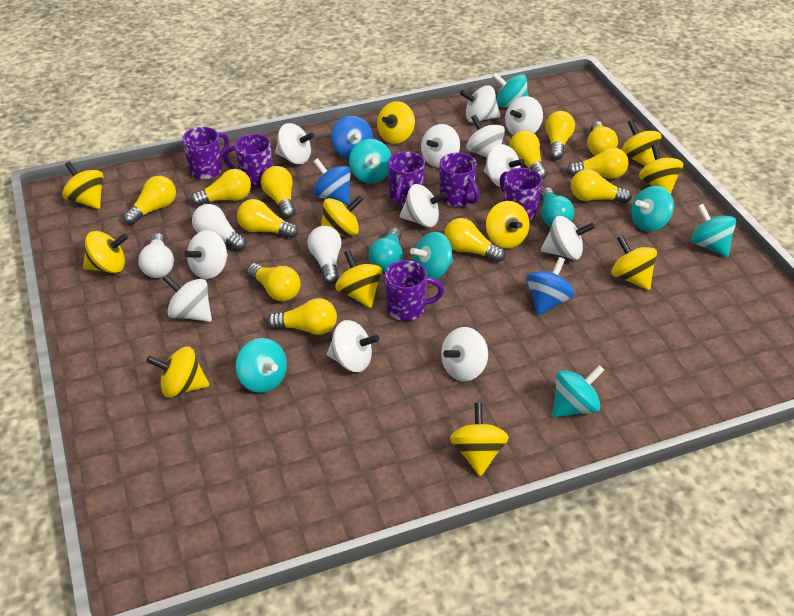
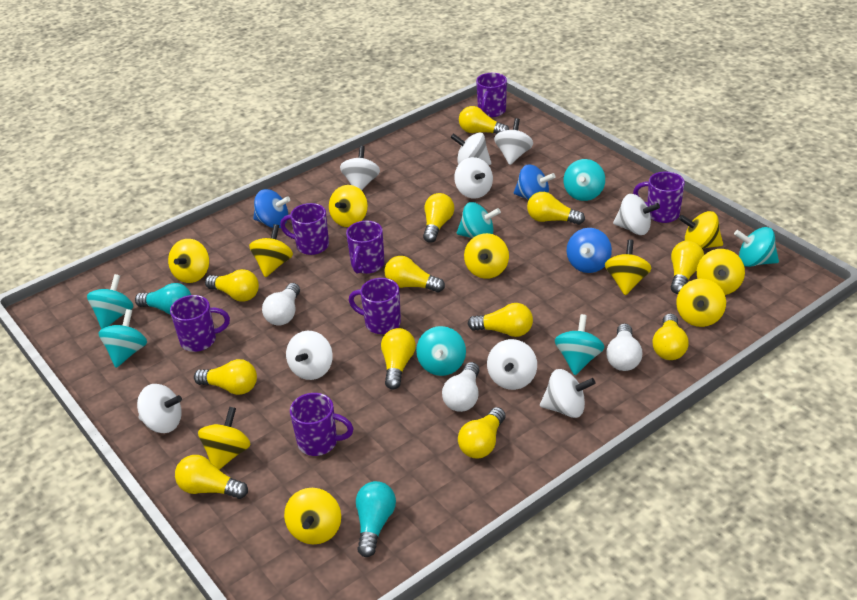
purple mug: [182,127,229,180] [223,134,272,187] [385,260,444,321] [388,151,425,205] [439,153,480,207] [500,168,543,221] = 6 -> [170,295,230,352] [280,203,329,255] [290,393,354,456] [346,221,384,274] [349,278,401,334] [476,73,507,117] [633,172,685,223] = 7
white spinning top: [163,275,212,322] [184,230,228,279] [275,123,315,164] [327,320,379,372] [399,184,448,227] [421,124,460,167] [441,327,488,381] [460,85,501,123] [466,115,505,158] [484,144,525,187] [505,96,543,136] [541,216,595,260] = 12 -> [137,384,182,433] [286,331,333,380] [340,146,380,191] [450,132,491,165] [454,157,493,199] [487,339,537,390] [494,118,533,165] [540,369,596,418] [613,194,660,235] = 9
yellow spinning top: [62,161,103,209] [83,231,128,273] [146,346,209,398] [321,195,363,235] [335,250,382,308] [377,101,415,144] [450,403,509,476] [486,201,530,248] [611,235,657,290] [621,120,661,166] [639,144,683,194] = 11 -> [168,239,209,283] [198,407,251,470] [249,224,293,277] [284,488,341,544] [329,185,368,227] [464,233,509,279] [605,239,652,295] [676,279,726,327] [679,211,723,249] [697,249,745,295] = 10

